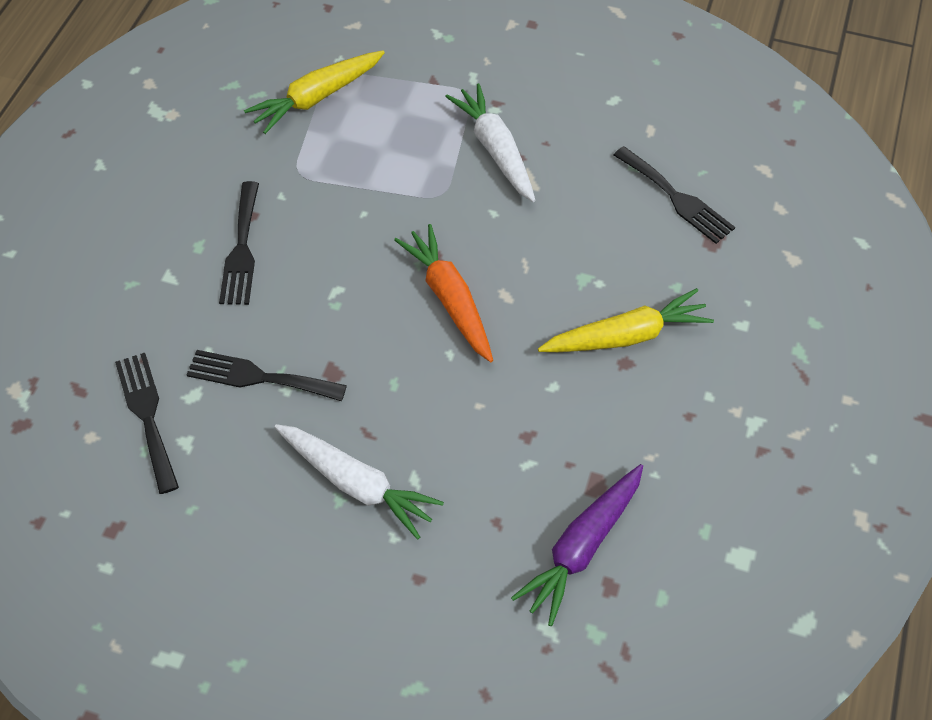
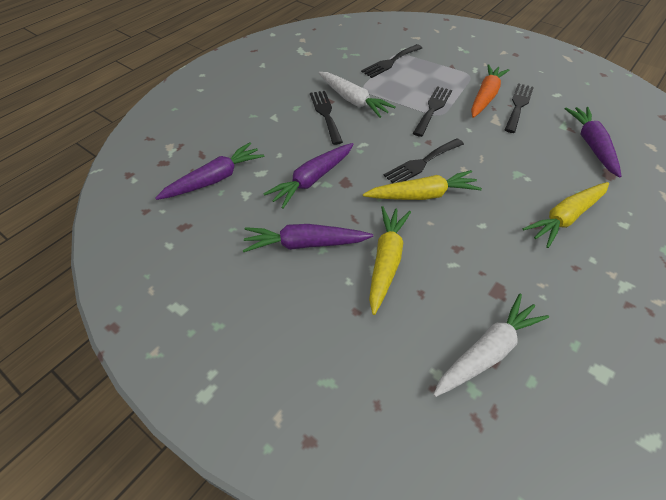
black fork: [115,353,179,494] [186,350,347,401] [219,181,259,305] [614,146,735,244] = 4 -> [310,91,343,145] [361,44,422,78] [384,138,464,183] [413,86,452,137] [505,83,534,133] = 5
purple carrot: [511,464,643,626] = 1 -> [156,142,264,200] [243,224,373,252] [263,143,353,209] [565,107,621,178] = 4
yellow carrot: [244,50,385,134] [538,288,714,352] = 2 -> [363,170,482,200] [369,206,411,315] [522,182,609,248] = 3

